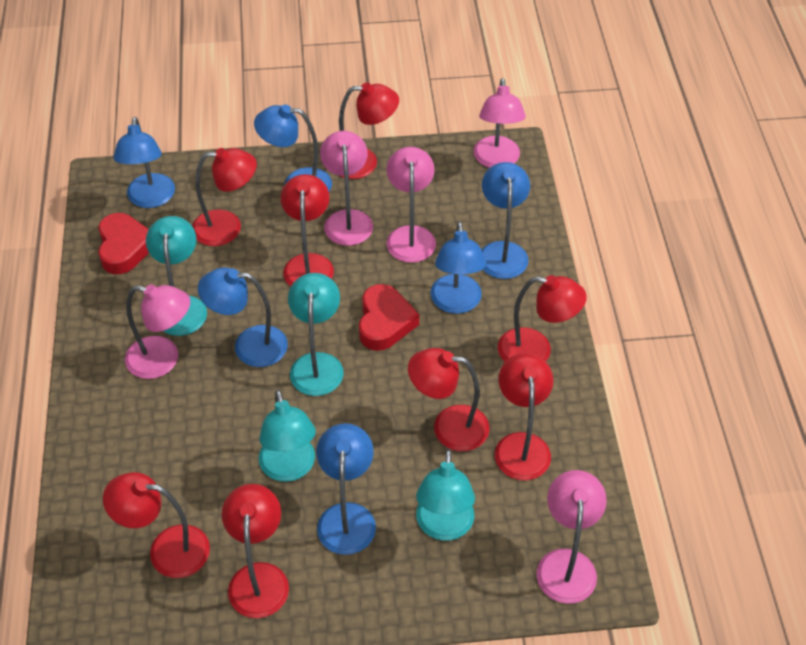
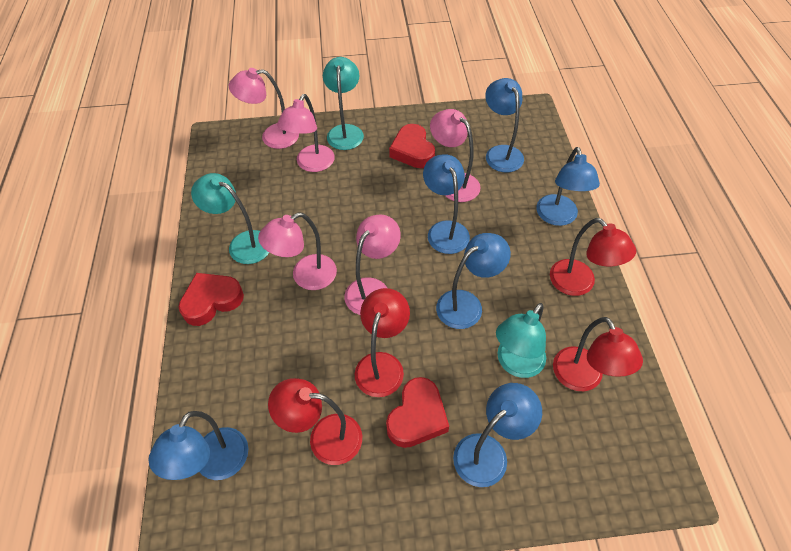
red heart: [98,213,149,274] [359,284,419,351] = 2 -> [178,273,244,326] [386,377,449,448] [389,124,435,168] = 3
red lamp: [103,472,210,578] [192,148,257,246] [222,484,289,618] [281,174,334,286] [339,83,399,179] [408,348,490,451] [495,353,553,480] [498,275,587,362] = 8 -> [268,378,362,465] [355,288,410,397] [550,218,636,296] [553,317,643,391] = 4
turquoise lamp: [146,216,207,336] [258,390,316,482] [288,273,344,396] [416,449,475,541] = 4 -> [191,173,269,264] [323,57,364,150] [496,303,546,378] = 3

